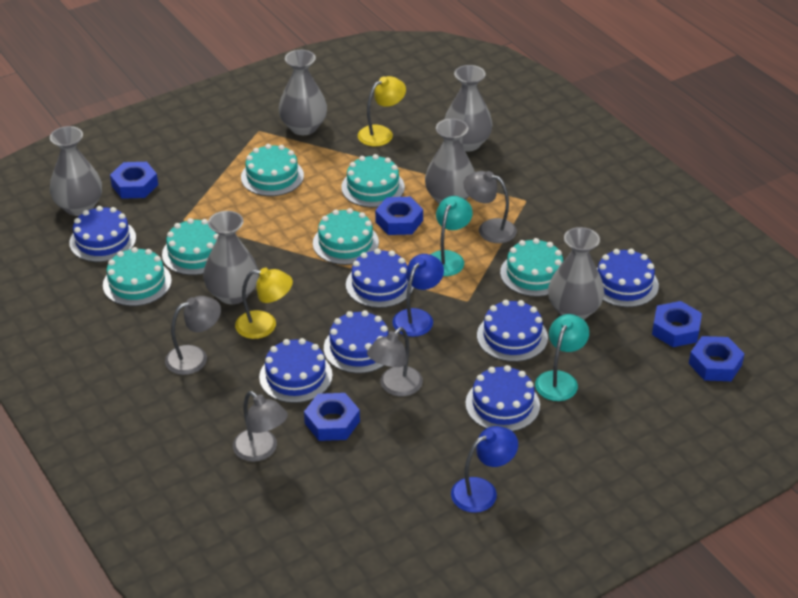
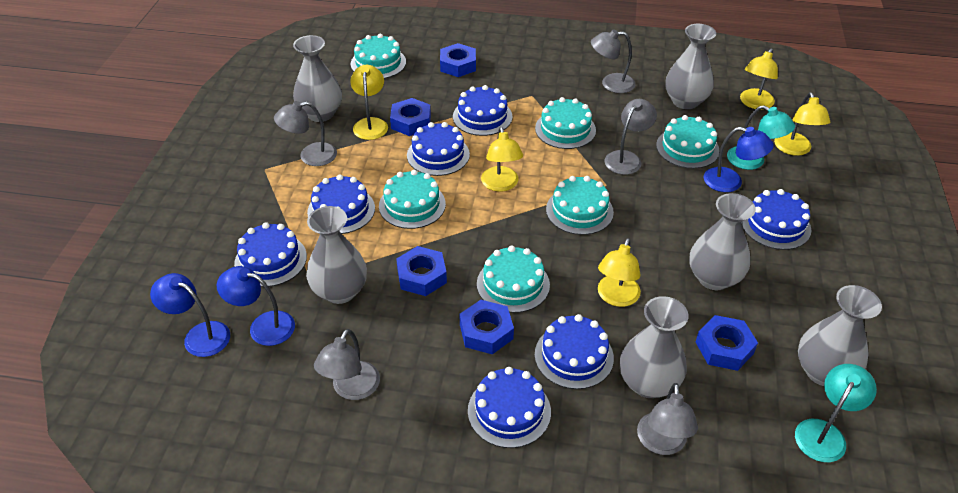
blue lamp: [392,254,444,337] [451,426,518,513] = 2 -> [150,273,230,357] [217,266,295,346] [704,127,774,192] = 3
grey lamp: [165,296,221,375] [233,391,288,462] [367,327,423,396] [463,171,517,243] = 4 -> [274,101,337,166] [314,329,380,400] [591,29,635,93] [604,99,657,175] [637,383,698,455] = 5
yellow lamp: [235,268,293,339] [358,76,406,146] = 2 -> [350,65,388,140] [481,127,523,192] [598,238,641,307] [740,48,778,110] [774,92,830,156] = 5

